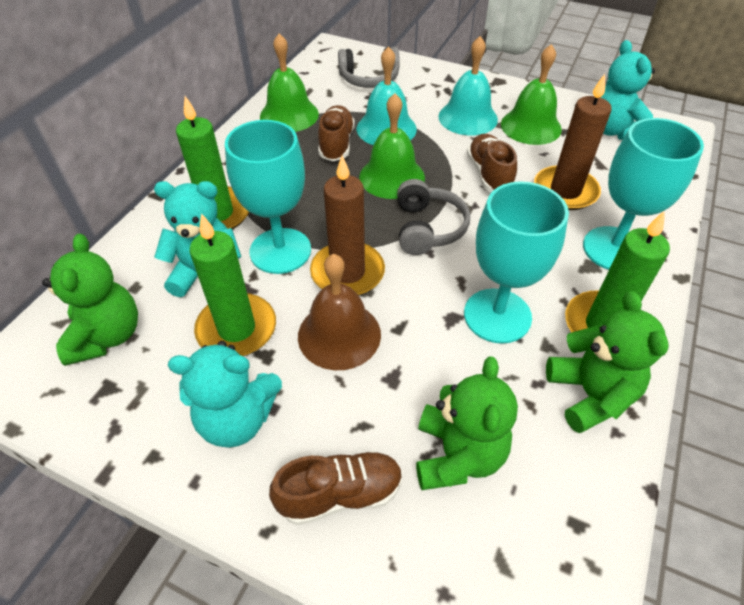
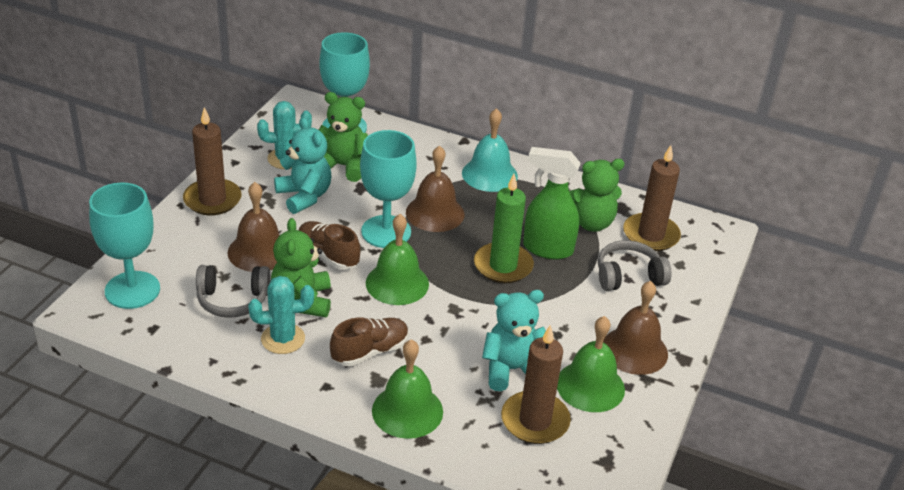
brown bell: [298,254,381,370] = 1 -> [228,182,280,272] [406,145,464,232] [603,281,668,375] = 3
brown candle: [310,155,385,295] [534,74,612,210] = 2 -> [183,107,241,215] [501,325,571,444] [623,145,681,251] = 3
brown shoe: [269,451,403,525] [318,105,355,161] [467,134,517,192] = 3 -> [299,221,361,270] [330,317,409,367] = 2
green candle: [176,96,249,230] [189,213,276,356] [565,211,670,333] = 3 -> [474,174,534,283] = 1
green spray bottle: none = 0 -> [523,147,581,260] = 1
turquoise bell: [357,46,417,145] [439,36,498,135] = 2 -> [462,108,518,192] = 1
turquoise cactus: none = 0 -> [248,276,314,354] [257,101,312,169] = 2
turquoise teddy bear: [154,181,241,297] [168,341,282,448] [600,40,655,140] = 3 -> [274,117,331,214] [482,290,546,391] = 2

